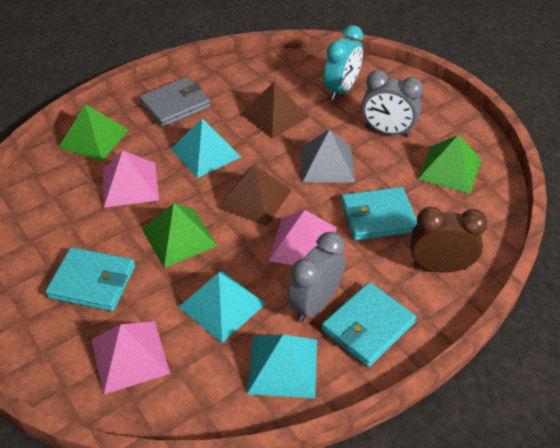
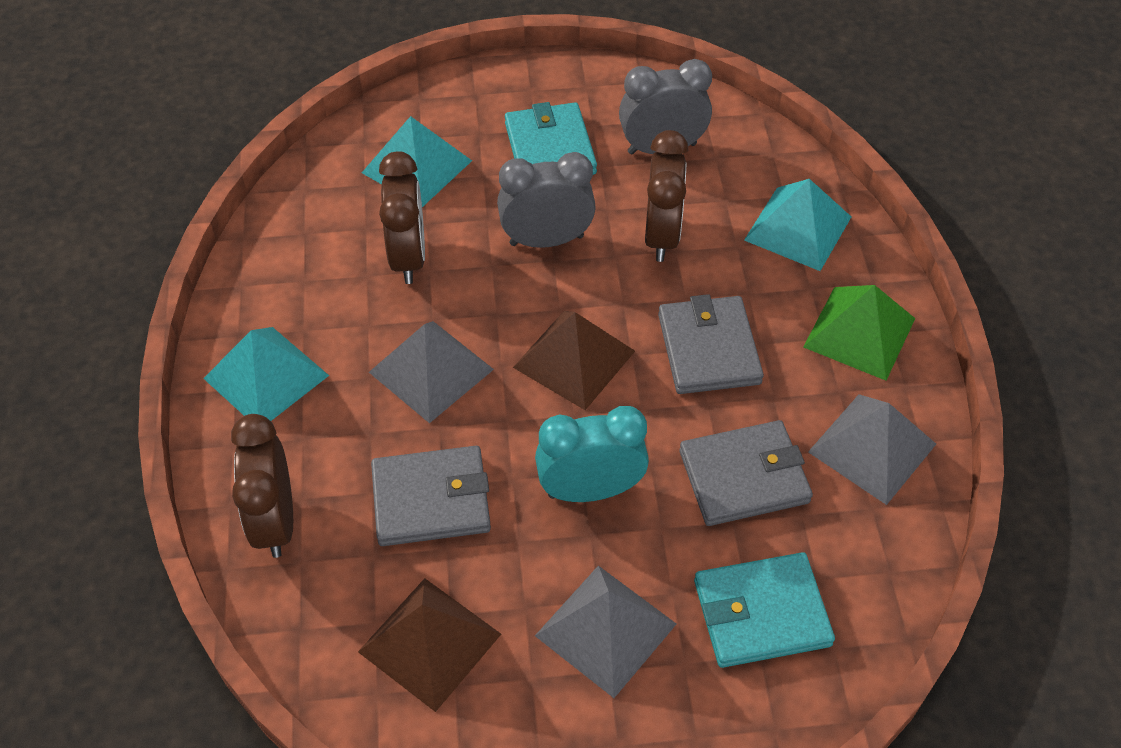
brown clock: [410,207,487,273] = 1 -> [231,414,293,558] [379,151,425,284] [645,130,688,262] = 3
green pyramid: [59,104,128,161] [142,203,217,268] [418,135,482,194] = 3 -> [803,285,915,381] = 1
grey pyramid: [300,129,355,183] = 1 -> [369,321,494,423] [535,566,676,698] [808,394,936,505] = 3
grey wallet: [139,77,211,127] = 1 -> [371,446,491,546] [658,294,764,394] [679,420,813,526] = 3
pink pyramid: [92,321,170,394] [102,150,159,208] [269,210,337,265] = 3 -> none = 0
turquoise wallet: [45,247,135,311] [322,282,416,367] [341,187,417,241] = 3 -> [505,102,597,175] [694,552,835,668] = 2

